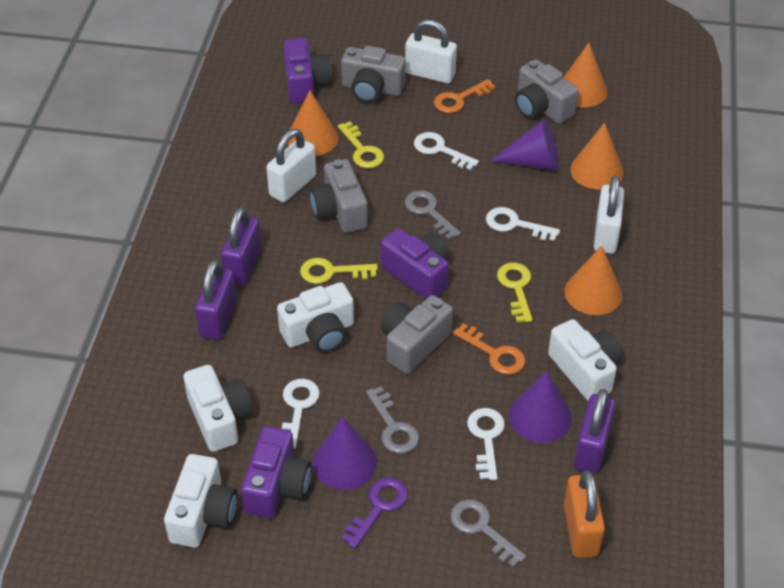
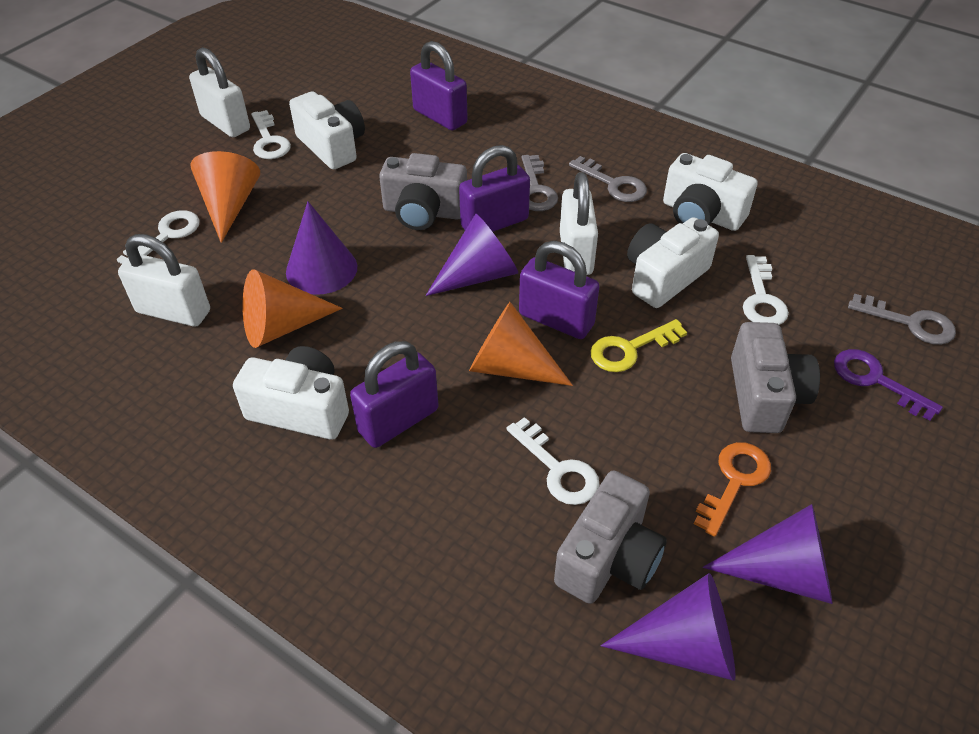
grey camera: [310,159,368,233] [341,46,406,103] [381,295,453,374] [515,59,578,124] = 4 -> [379,153,467,230] [554,470,667,604] [731,322,820,433] = 3
orange cone: [288,90,339,156] [563,43,607,107] [565,245,622,315] [570,122,624,190] = 4 -> [190,151,260,243] [242,269,343,348] [469,302,573,386] = 3
orange key: [434,79,495,113] [453,323,525,375] = 2 -> [694,442,771,537] = 1
orange padlock: [564,471,605,558] = 1 -> none = 0
purple camera: [241,427,312,518] [284,38,331,104] [381,229,450,299] = 3 -> none = 0
purple cone: [313,417,377,490] [491,119,559,171] [509,371,571,443] = 3 -> [286,201,357,295] [425,214,518,296] [601,573,736,681] [703,504,833,604] = 4
purple padlock: [195,259,237,340] [221,207,262,286] [574,389,616,474] = 3 -> [350,341,439,448] [410,41,468,131] [459,145,530,232] [519,241,600,339] = 4
yellow key: [300,258,378,284] [338,122,384,168] [497,263,533,322] = 3 -> [591,319,687,372] = 1

